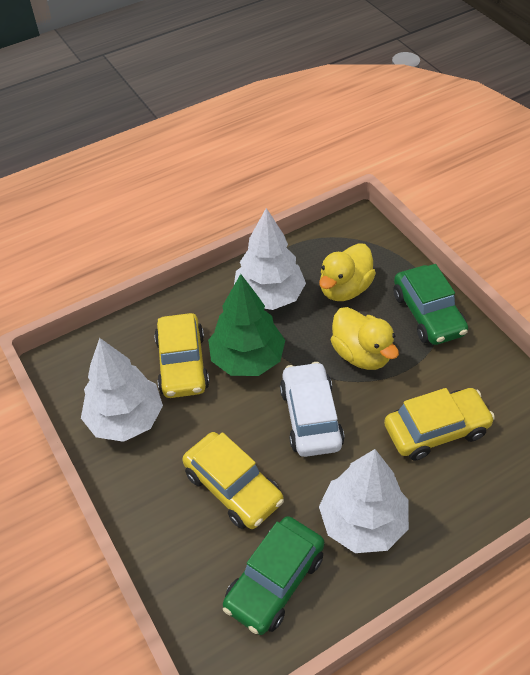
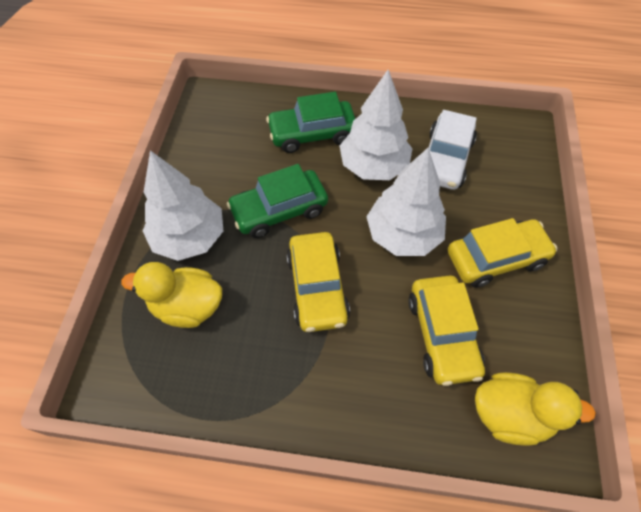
green tree: [208,274,285,376] = 1 -> none = 0

